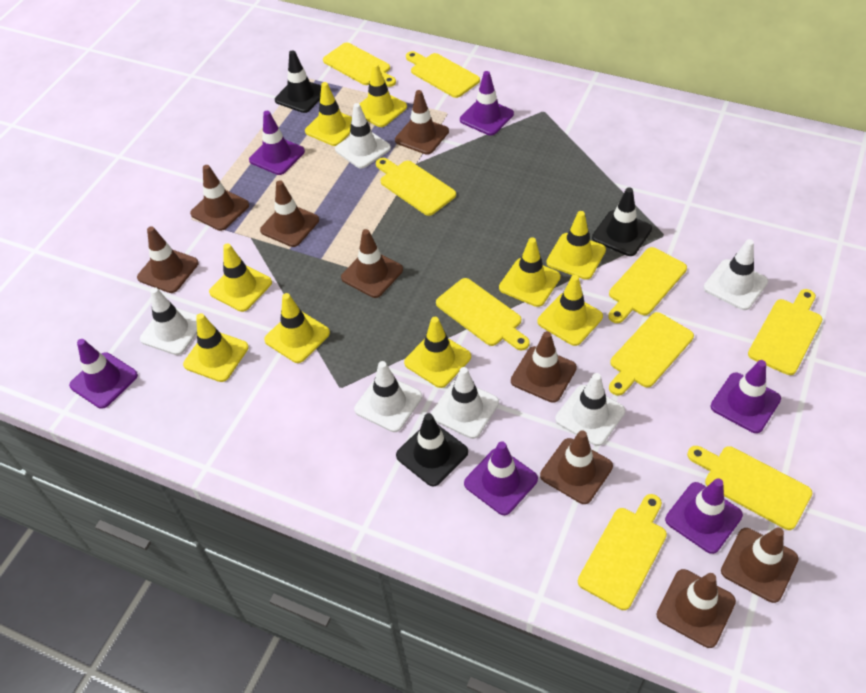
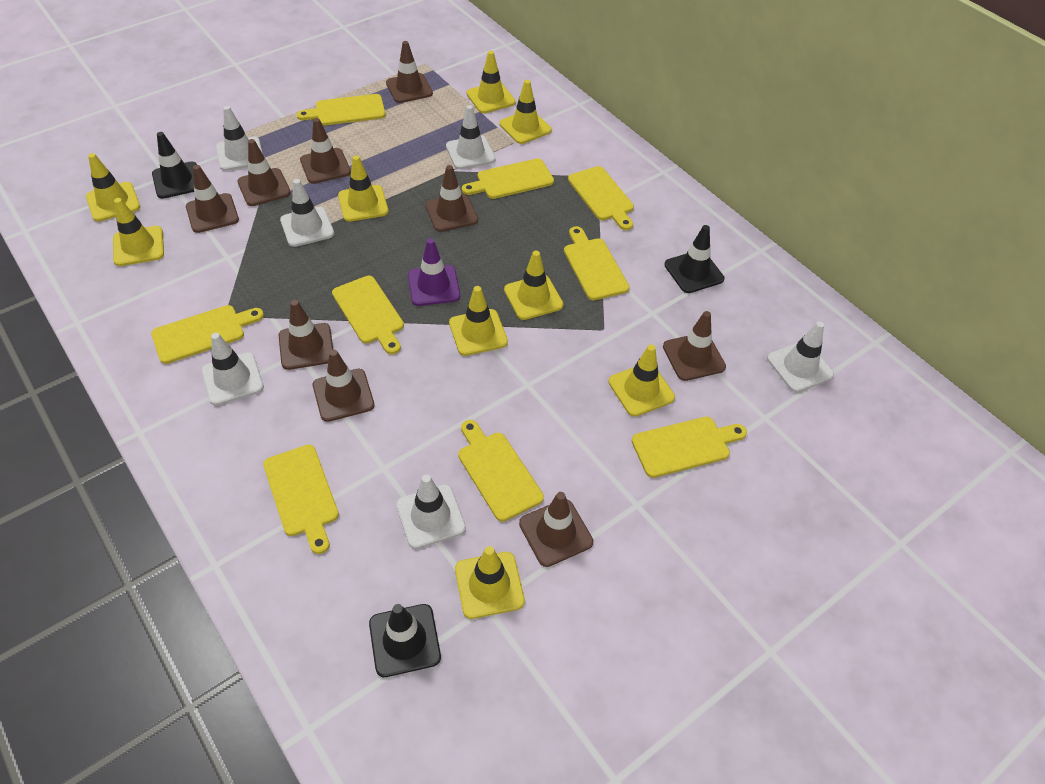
purple traffic cone: [69,339,138,409] [249,111,305,175] [460,71,514,135] [464,441,538,515] [665,478,743,554] [710,360,781,433] = 6 -> [408,238,460,306] = 1

